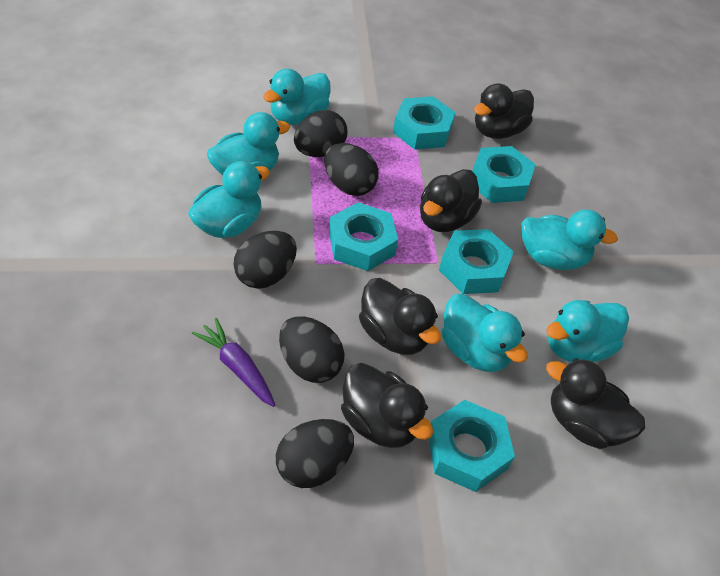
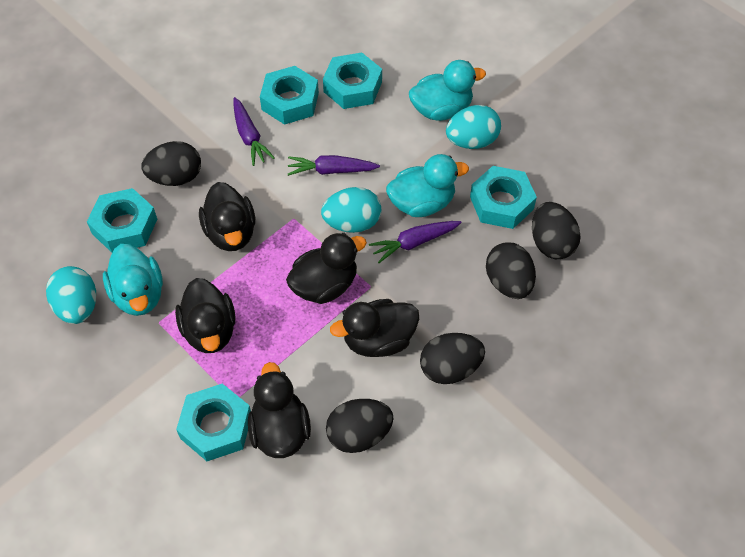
purple carrot: [192,318,275,407] = 1 -> [233,97,275,166] [288,155,380,176] [369,221,462,263] = 3
turquoise duck: [188,161,270,238] [207,112,290,175] [263,68,330,125] [441,294,528,372] [521,209,618,270] [546,300,629,362] = 6 -> [103,244,163,316] [386,154,469,217] [409,60,486,121] = 3
turquoise egg: none = 0 -> [46,266,96,324] [321,187,381,233] [446,105,501,149] = 3

